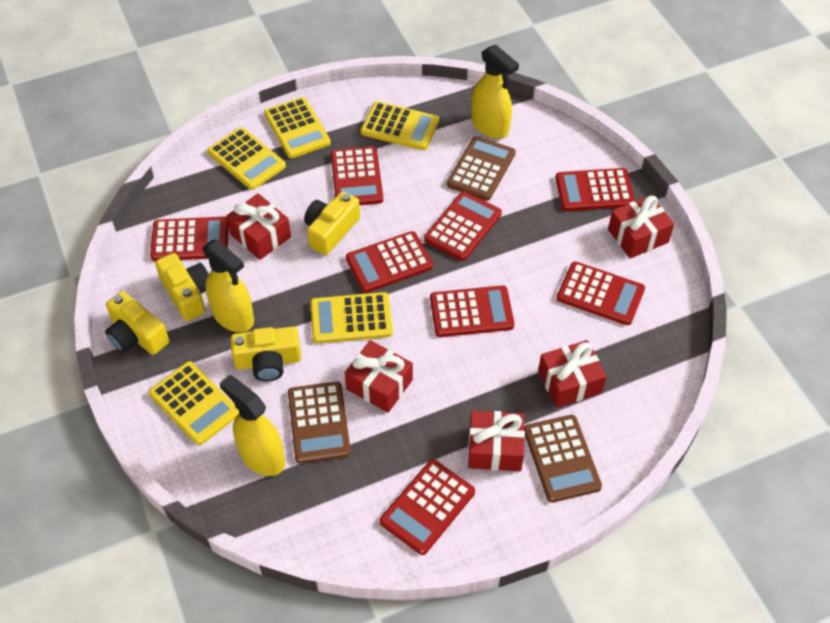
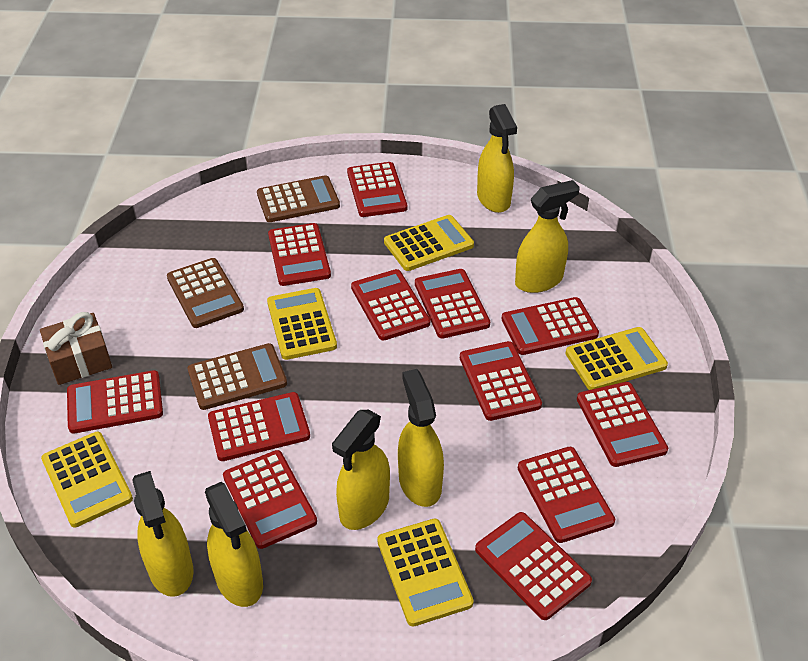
brown gift: none = 0 -> [40,312,112,385] = 1
red calculator: [150,217,229,261] [331,146,383,205] [346,231,433,293] [380,459,475,555] [424,191,502,261] [430,285,514,337] [555,168,635,211] [557,261,645,325] = 8 -> [67,370,163,434] [208,392,310,461] [223,450,317,549] [268,223,331,286] [347,162,407,217] [351,269,430,341] [415,269,490,338] [460,341,542,421] [475,512,592,620] [501,297,599,355] [518,447,615,543] [577,382,668,467] = 12
red gift: [226,193,291,260] [345,340,413,413] [468,411,525,471] [538,340,607,408] [608,195,674,258] = 5 -> none = 0
yellow camera: [105,291,169,355] [155,253,209,321] [230,326,301,381] [304,191,360,255] = 4 -> none = 0
yellow spray bottle: [203,239,254,332] [219,375,285,476] [471,45,519,139] = 3 -> [132,471,193,597] [205,482,263,607] [332,410,390,530] [398,369,444,507] [477,104,517,213] [515,180,580,293] = 6

